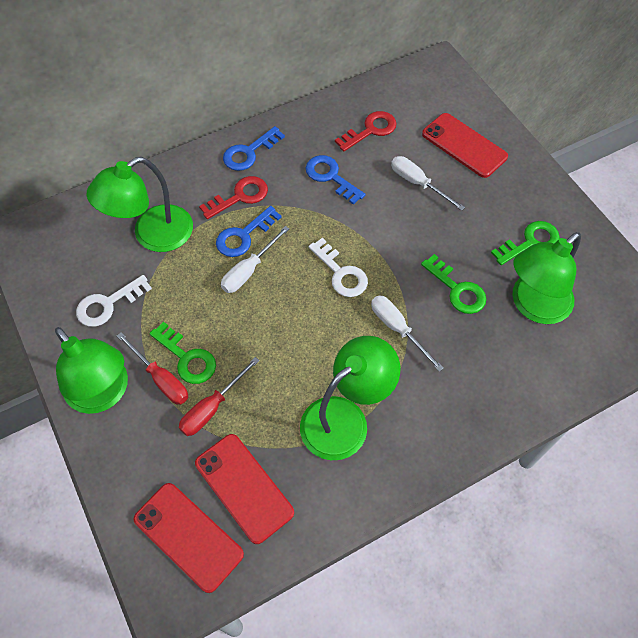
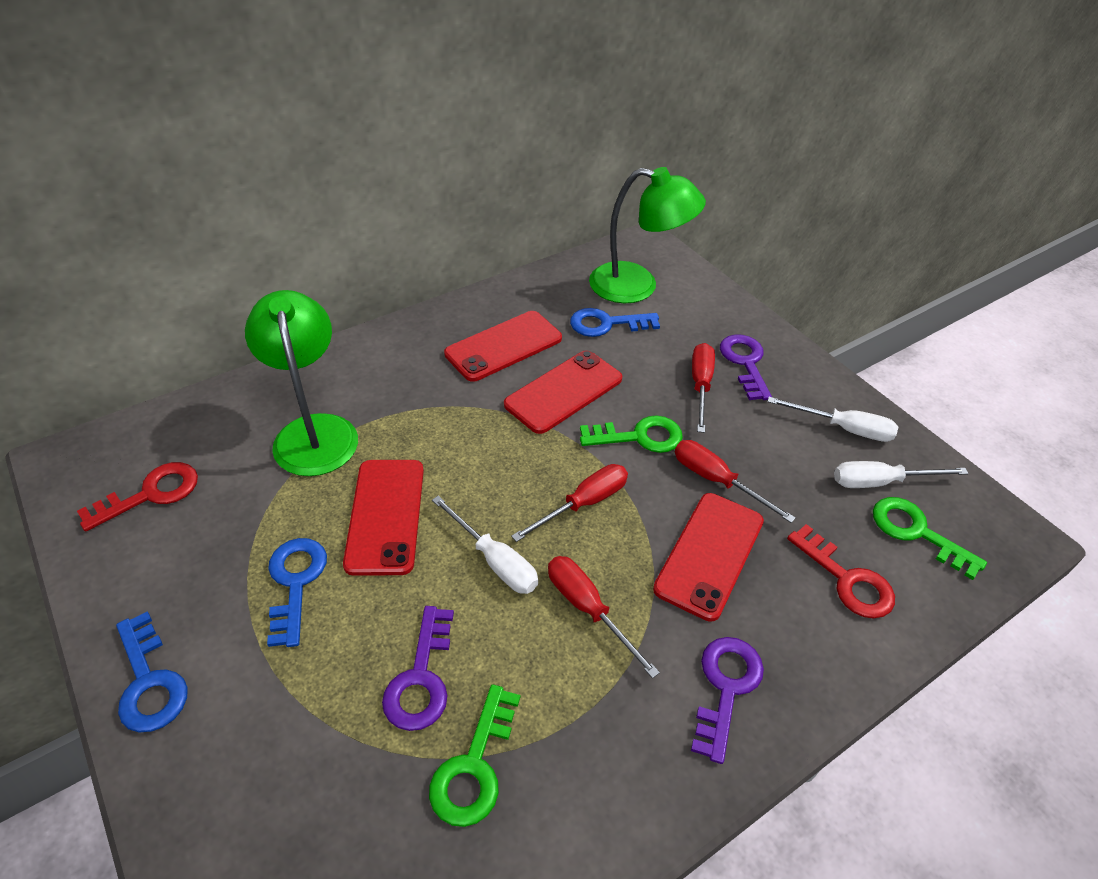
green lamp: [55,327,128,414] [87,157,193,252] [300,336,400,460] [513,232,581,324] = 4 -> [245,290,358,476] [589,167,706,303] = 2
purple key: none = 0 -> [382,606,454,731] [691,637,764,764] [720,335,772,400] = 3
red phone: [134,483,244,593] [195,434,294,544] [422,113,508,178] = 3 -> [343,460,424,576] [444,311,562,382] [504,350,622,434] [653,493,764,622] = 4
red screwdriver: [117,332,188,405] [179,357,259,436] = 2 -> [511,464,628,542] [548,556,660,678] [675,440,796,523] [692,343,715,433] = 4
white key: [76,275,152,327] [308,238,368,297] = 2 -> none = 0

